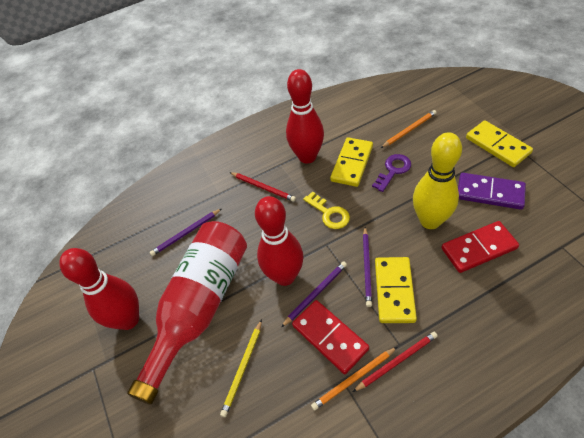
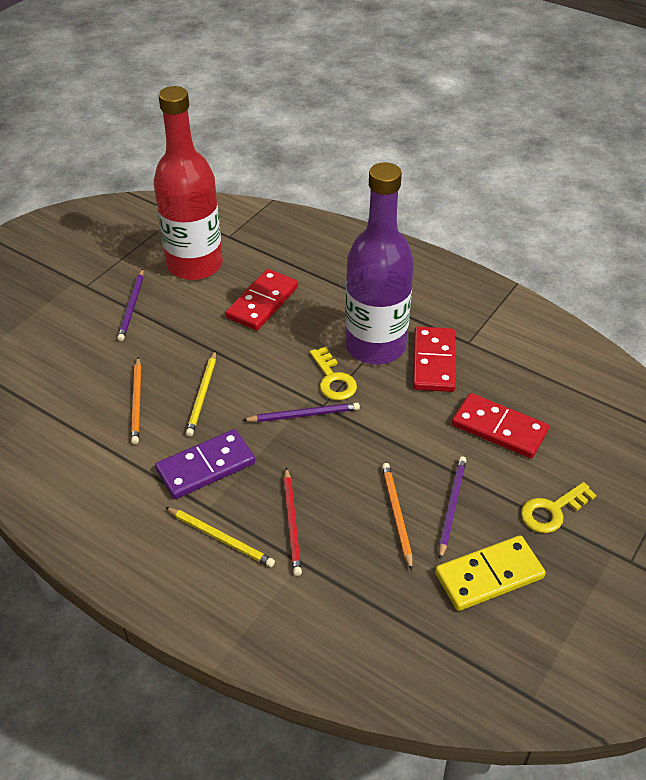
purple bottle: none = 0 -> [345,162,414,364] = 1
purple key: [372,154,411,192] = 1 -> none = 0
red bowling pin: [59,248,139,330] [255,196,303,286] [286,69,324,163] = 3 -> none = 0
red domino: [292,300,369,374] [441,221,519,273] = 2 -> [226,269,298,330] [413,326,456,392] [452,393,549,458] = 3
red pencil: [230,172,296,202] [353,332,438,392] = 2 -> [284,467,302,576] = 1
yellow bowling pin: [413,132,462,229] = 1 -> none = 0
yellow domino: [330,137,373,187] [375,257,417,323] [466,120,533,167] = 3 -> [435,536,546,611] = 1
yellow key: [303,192,350,229] = 1 -> [310,347,357,400] [521,482,597,533] = 2
yellow pencil: [220,319,262,417] = 1 -> [165,507,275,567] [186,350,216,437] = 2

